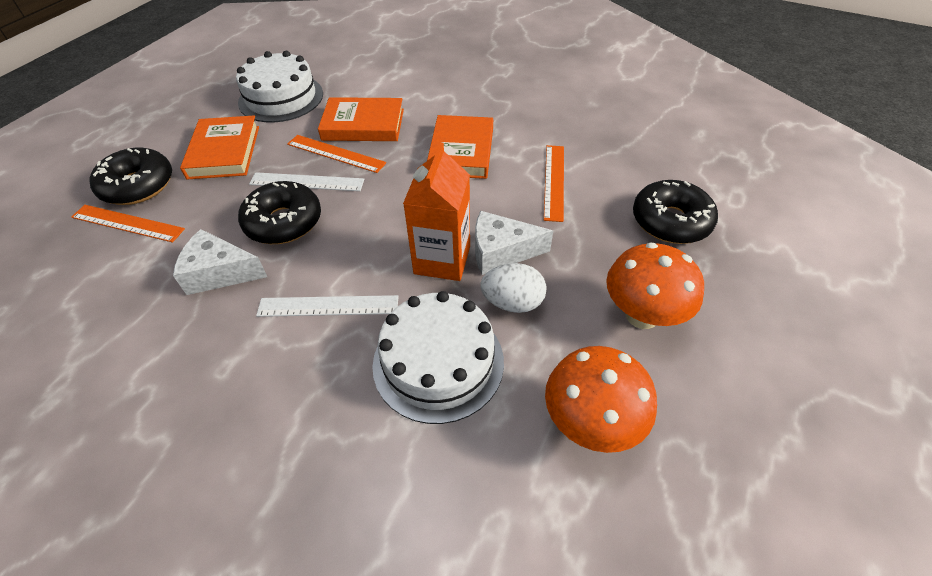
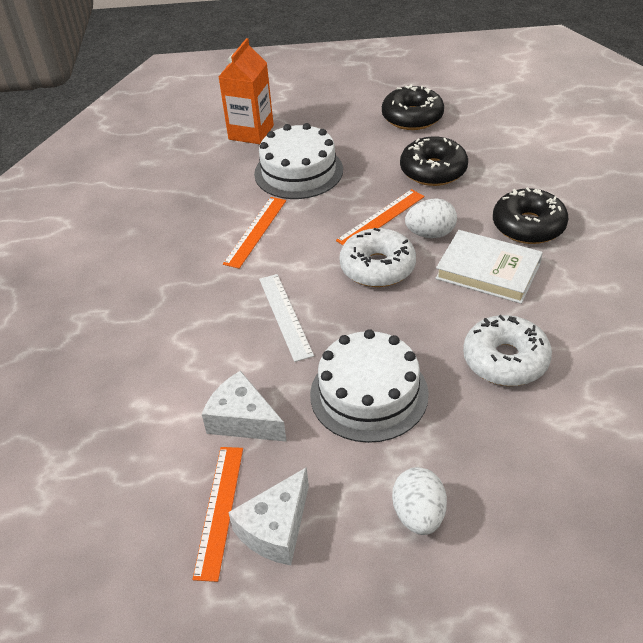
orange book: [180,116,259,179] [318,97,404,141] [427,115,493,179] = 3 -> none = 0
orange mushroom: [545,346,657,453] [606,242,704,329] = 2 -> none = 0
white book: none = 0 -> [435,230,543,304] = 1
white donut: none = 0 -> [339,228,416,287] [463,315,552,386] = 2
white egg: [480,263,546,313] = 1 -> [392,467,447,535] [405,198,457,238] = 2
white ruler: [249,172,364,191] [256,295,399,317] = 2 -> [259,274,314,362] = 1

